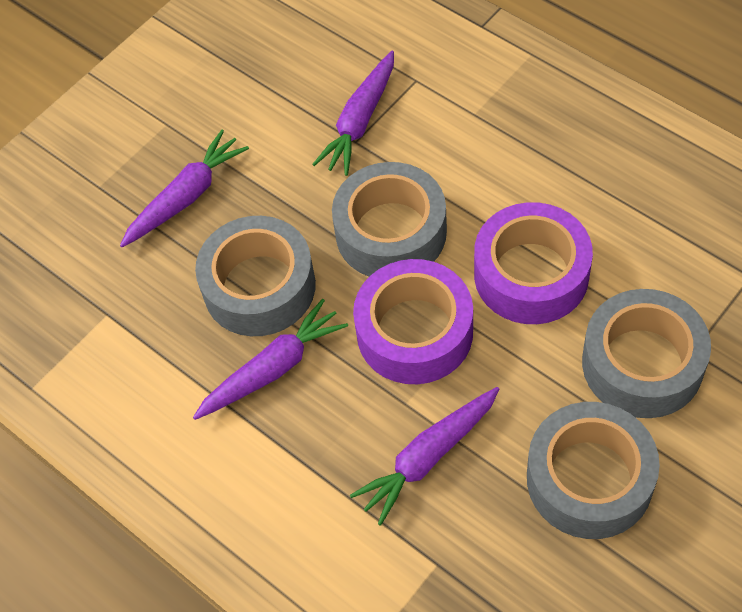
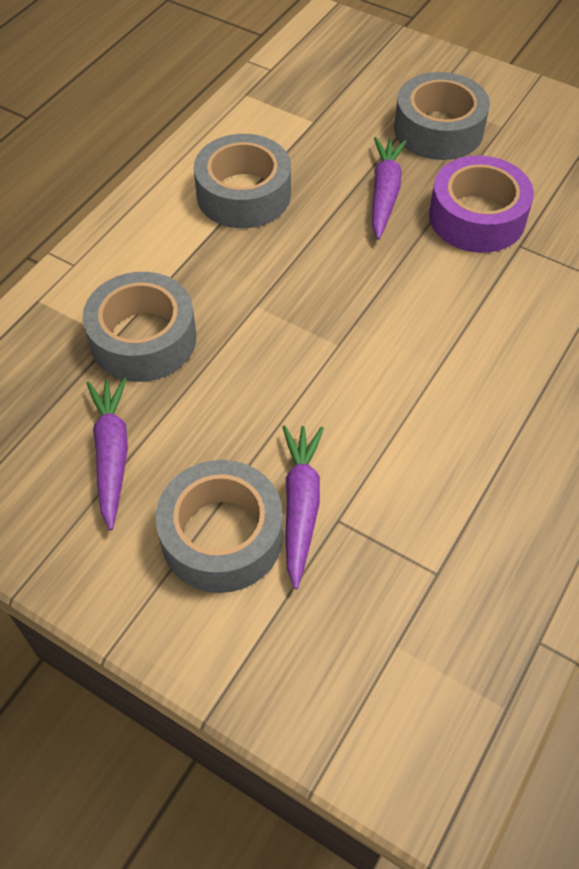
purple carrot: [120,130,249,247] [193,299,348,420] [312,51,394,176] [350,387,499,526] = 4 -> [87,377,128,530] [283,425,324,589] [372,137,407,239] = 3
purple tape: [353,259,473,384] [474,202,593,324] = 2 -> [429,156,534,253] = 1

